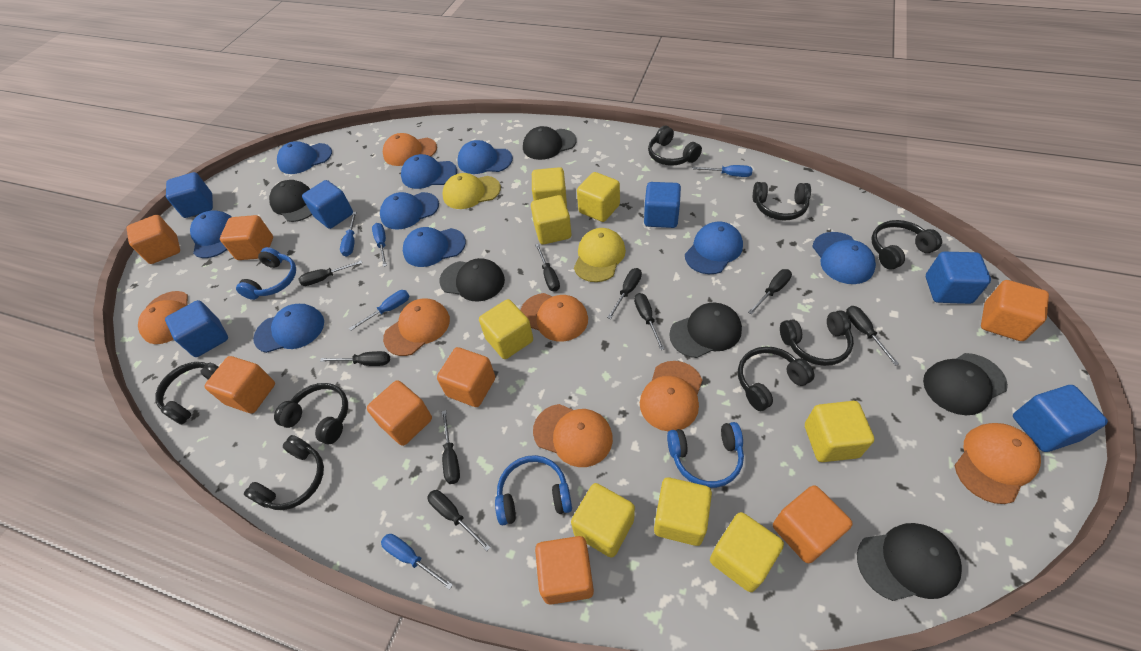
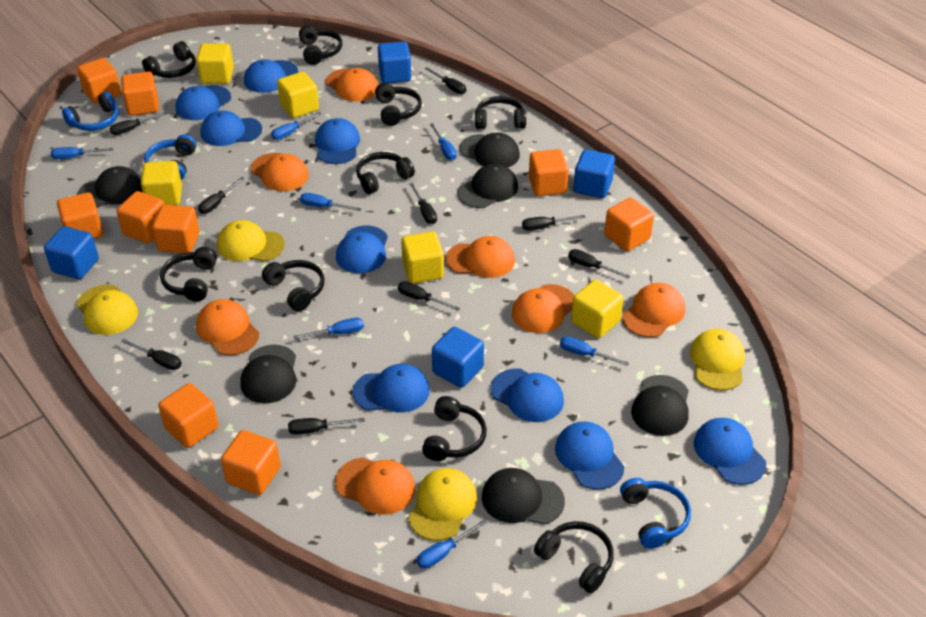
black headphones: [155,362,218,425] [244,435,324,510] [274,383,348,444] [648,126,702,166] [738,347,815,411] [753,182,811,221] [780,310,854,366] [871,220,942,270] = 8 -> [142,41,196,78] [160,247,217,302] [262,260,325,312] [299,25,342,65] [356,152,415,194] [375,83,422,126] [422,396,487,461] [475,96,526,129] [534,521,614,593] = 9
blue cube: [165,300,228,357] [166,172,213,218] [302,180,353,229] [644,182,681,228] [926,252,991,304] [1013,385,1108,452] = 6 -> [44,226,99,279] [378,42,411,83] [432,327,484,388] [574,149,615,198] = 4
blue screwdriver: [340,212,356,256] [349,290,409,331] [372,223,387,267] [381,534,453,590] [693,165,753,177] = 5 -> [51,147,113,159] [271,112,322,140] [293,318,364,339] [300,193,361,211] [417,520,487,569] [430,123,457,160] [560,336,629,366] = 7
orange cube: [126,215,180,264] [204,356,275,413] [220,215,273,260] [367,380,432,446] [437,347,495,407] [535,536,594,605] [773,485,853,563] [981,280,1049,341] = 8 -> [57,192,103,239] [77,58,121,104] [117,191,164,243] [121,72,159,116] [152,205,199,253] [158,383,218,448] [221,430,281,495] [529,149,569,196] [604,197,654,251] = 9
yellow cap: [443,173,501,209] [574,228,626,282] = 2 -> [76,285,138,335] [217,220,285,261] [408,468,477,541] [690,329,745,390] = 4
yellow cube: [479,299,533,359] [531,195,571,245] [532,167,567,207] [571,483,635,557] [577,172,620,222] [654,477,712,546] [710,512,784,592] [805,401,874,462] = 8 -> [141,161,182,206] [196,43,234,84] [277,72,319,118] [401,232,444,283] [571,280,624,338] = 5

